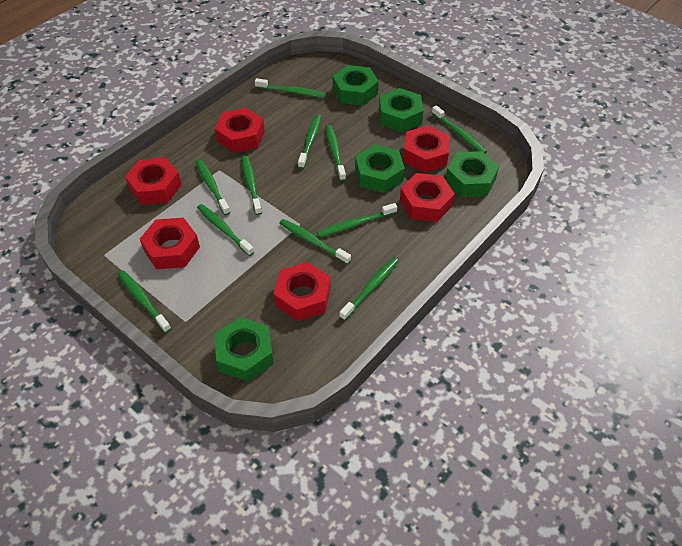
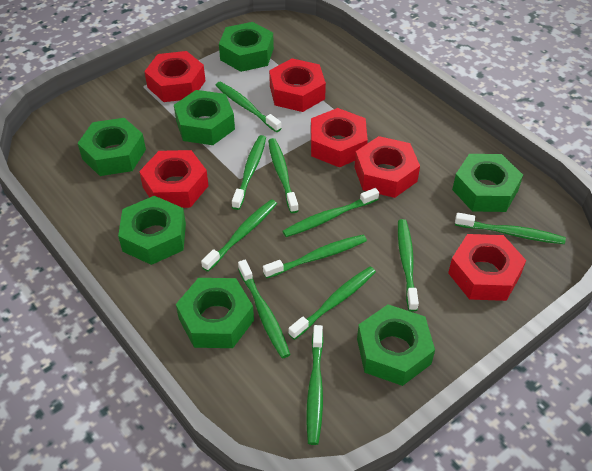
green nut: [214,317,274,382] [333,65,379,106] [355,144,405,193] [379,88,424,132] [445,151,499,197] = 5 -> [78,118,146,176] [118,196,186,265] [174,90,235,145] [176,278,254,348] [219,22,274,72] [357,304,435,386] [452,154,523,212] = 7

